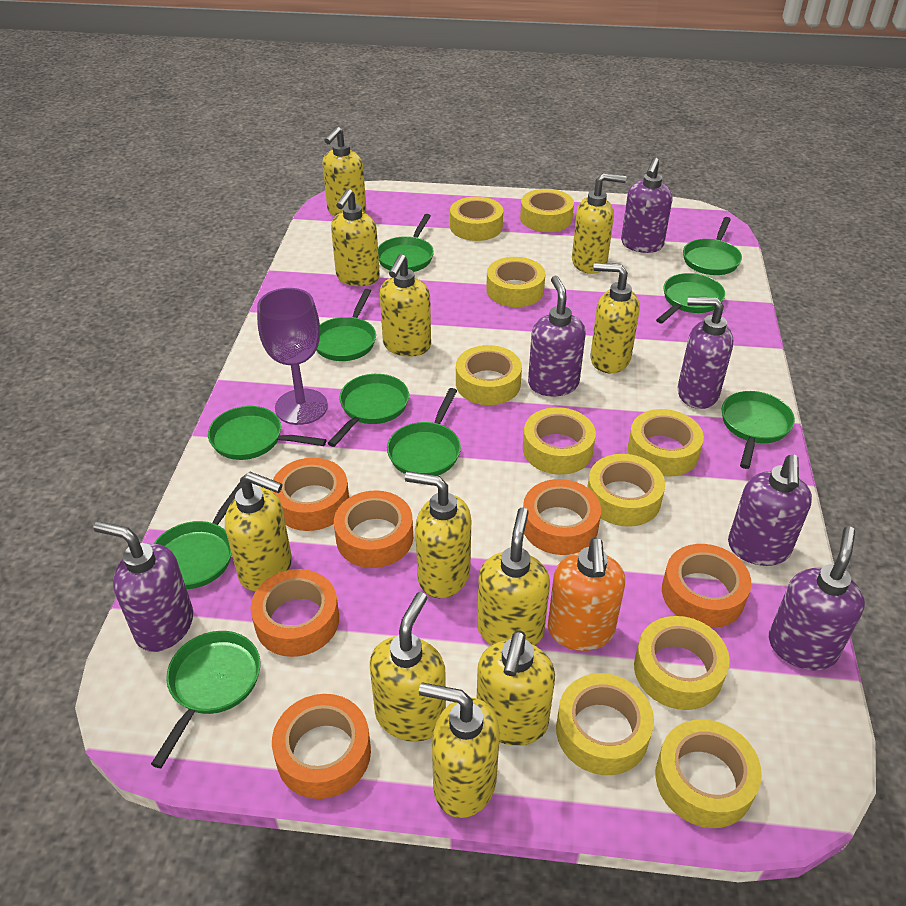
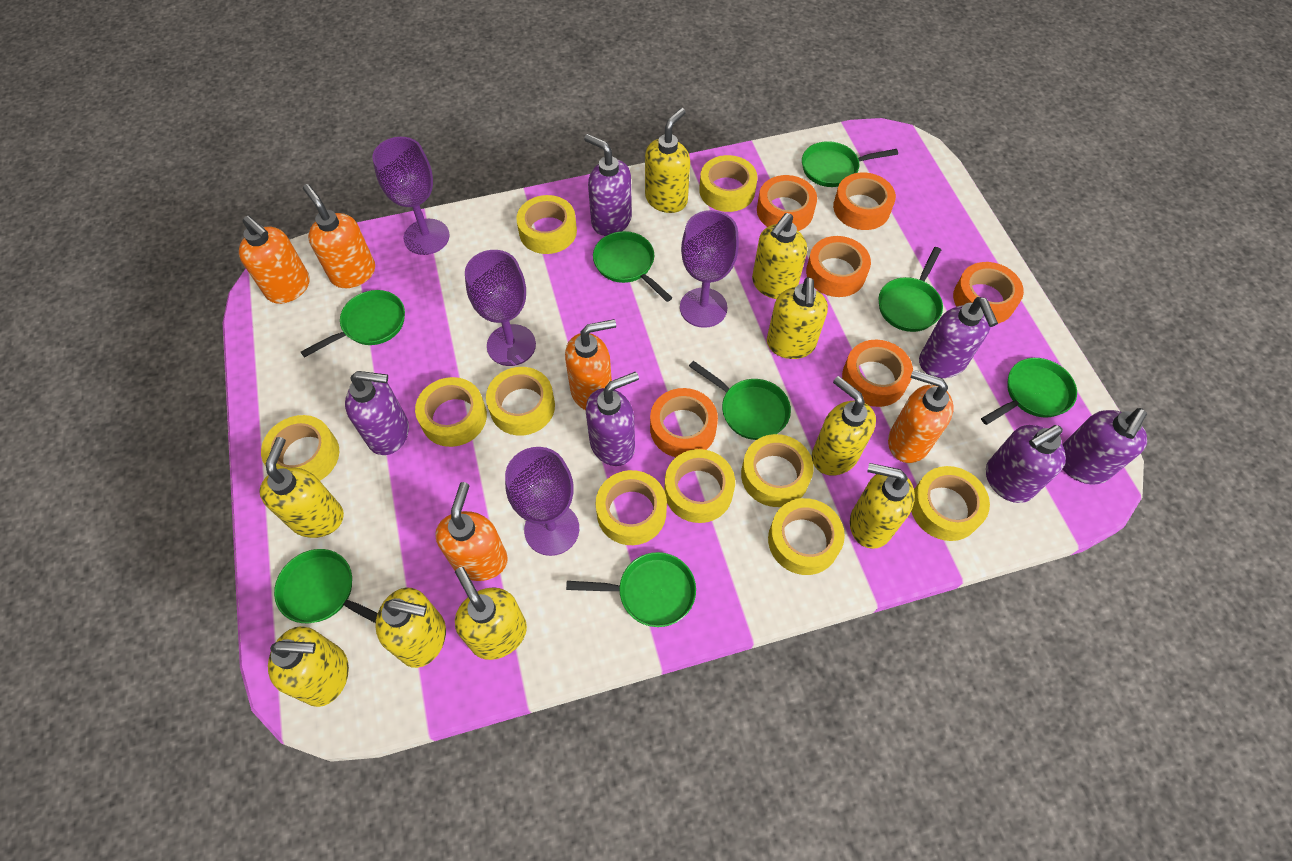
green pan: [151,631,260,768] [154,482,241,589] [208,406,326,460] [316,289,376,361] [328,374,409,447] [378,214,434,272] [387,388,461,475] [656,273,725,324] [683,217,742,275] [722,391,795,469] = 10 -> [274,549,378,623] [301,290,405,358] [566,552,696,627] [593,231,672,302] [689,361,791,440] [802,141,898,187] [879,247,943,332] [981,358,1077,425] = 8
orange soap dispenser: [548,538,625,651] = 1 -> [239,216,309,304] [303,184,375,288] [435,482,508,581] [565,319,616,410] [888,370,954,463] = 5
purple goblet: [257,288,328,425] = 1 -> [373,137,450,255] [465,250,536,366] [505,447,579,556] [680,210,739,328] = 4
yellow soap dispenser: [225,472,292,591] [323,126,366,216] [331,188,380,286] [370,592,446,742] [380,254,431,357] [405,471,471,598] [419,682,500,818] [477,507,550,646] [477,631,555,746] [572,173,626,274] [590,263,640,373] = 11 -> [259,437,344,538] [268,626,349,707] [375,588,446,668] [455,567,527,660] [645,108,690,213] [752,213,807,299] [767,277,828,359] [812,376,876,476] [850,463,915,549] = 9

